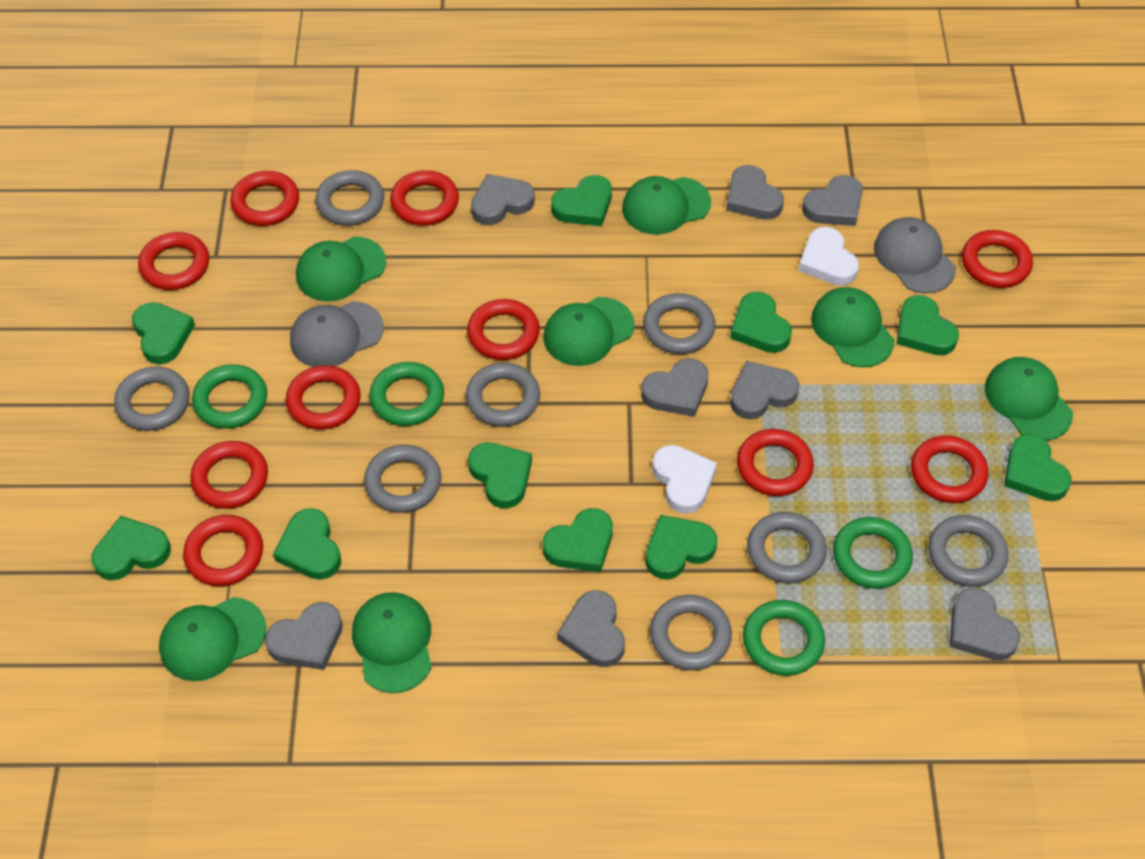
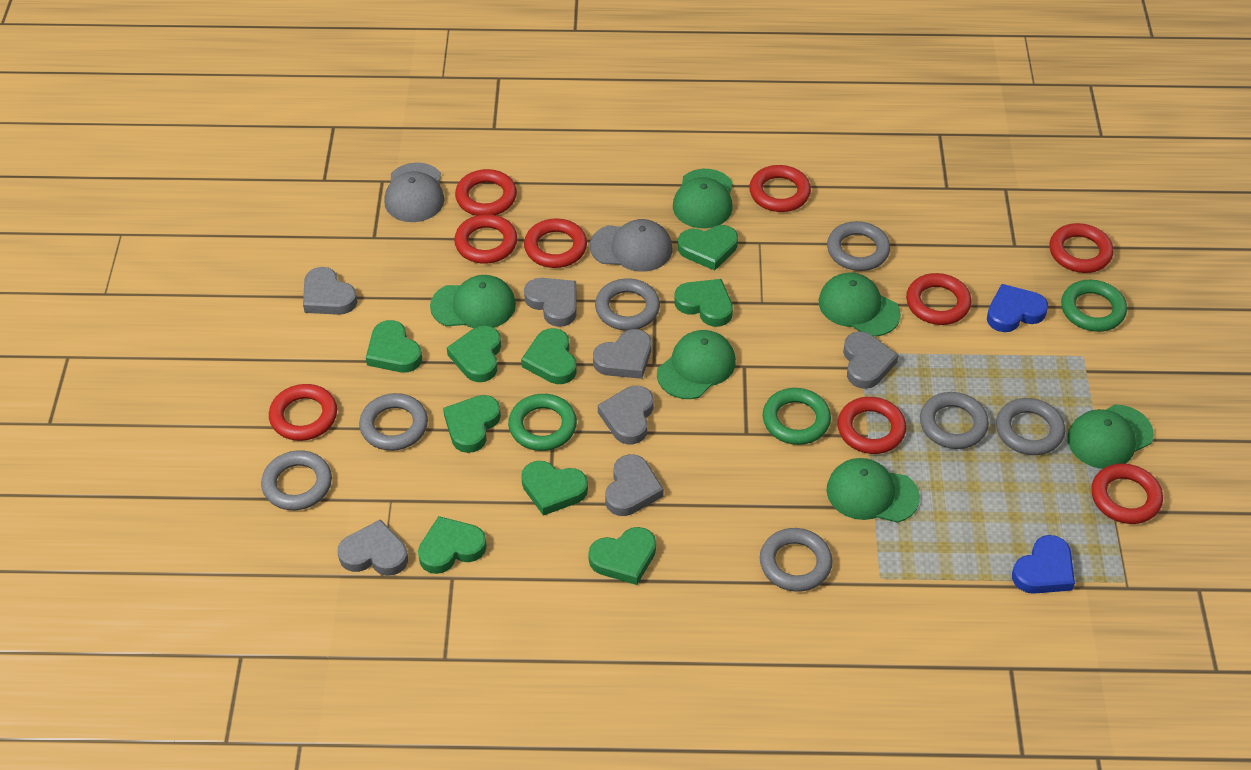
blue heart: none = 0 -> [987,284,1048,332] [1012,535,1075,594] = 2
green cap: [159,597,266,681] [296,237,386,302] [352,592,432,693] [543,297,635,366] [622,176,711,235] [811,287,894,367] [985,357,1073,441] = 7 -> [430,275,516,328] [657,330,736,399] [673,169,733,228] [819,273,901,337] [826,458,920,523] [1067,405,1154,469] = 6
green heart: [91,516,171,580] [132,302,195,364] [273,508,341,580] [468,442,532,508] [543,508,613,572] [551,175,612,226] [645,515,717,579] [730,291,792,353] [896,295,959,355] [1004,434,1071,501] = 10 -> [366,320,422,372] [418,516,487,574] [443,395,501,453] [447,325,501,382] [521,328,577,384] [521,461,588,516] [588,527,656,585] [674,279,733,327] [678,225,738,271] = 9
green ring: [192,364,267,429] [369,362,444,426] [743,600,825,676] [833,517,913,589] = 4 -> [508,394,577,451] [763,388,831,445] [1061,280,1127,332] = 3
grey heart: [265,602,343,670] [471,174,535,225] [557,590,625,667] [641,358,709,417] [726,165,784,220] [730,361,799,420] [802,175,863,226] [950,588,1020,660] = 8 -> [303,267,357,315] [338,519,408,576] [524,278,576,327] [593,329,651,379] [598,386,654,444] [605,454,664,516] [843,332,898,389] = 7
grey ring: [114,367,190,431] [316,170,384,226] [364,445,441,513] [466,363,540,427] [643,293,716,354] [650,595,732,671] [747,512,827,583] [928,515,1008,587] = 8 -> [261,450,332,510] [359,393,428,451] [595,278,660,330] [760,528,833,592] [827,221,890,271] [920,392,989,449] [996,398,1065,455] = 7
red ring: [138,232,209,290] [183,515,263,586] [190,441,268,509] [230,171,299,226] [286,365,361,430] [390,170,459,226] [467,299,540,360] [737,429,814,496] [911,436,988,503] [962,230,1033,288] = 10 -> [269,384,337,441] [454,214,517,264] [455,169,517,216] [524,218,587,268] [749,165,811,212] [837,397,906,454] [906,273,971,325] [1050,223,1113,273] [1091,463,1163,524] = 9
white heart: [652,445,717,514] [798,227,859,286] = 2 -> none = 0

